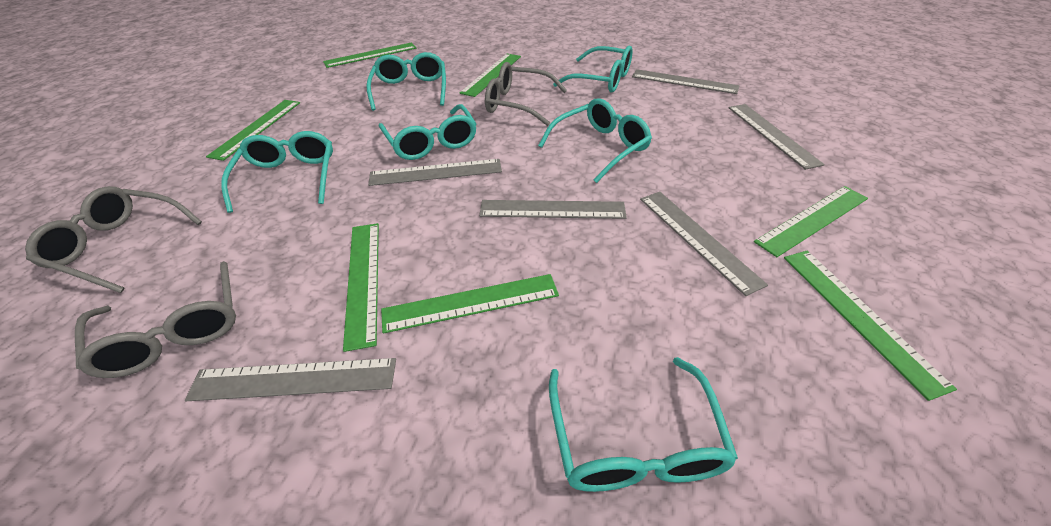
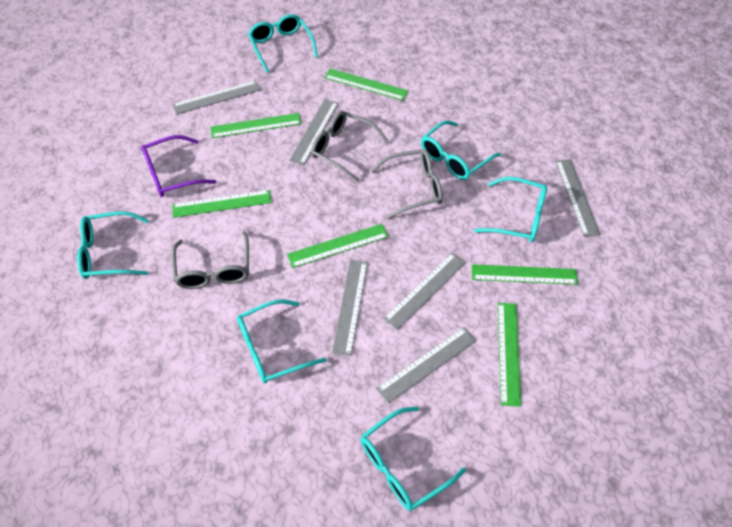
green ruler: [206,100,300,161] [323,42,416,68] [343,223,379,352] [381,274,559,334] [459,54,521,97] [754,186,868,257] [784,251,957,401] = 7 -> [172,190,272,218] [210,113,301,138] [287,224,388,268] [324,68,408,101] [471,264,578,285] [498,303,521,407] = 6
purple glasses: none = 0 -> [141,135,216,197] = 1

